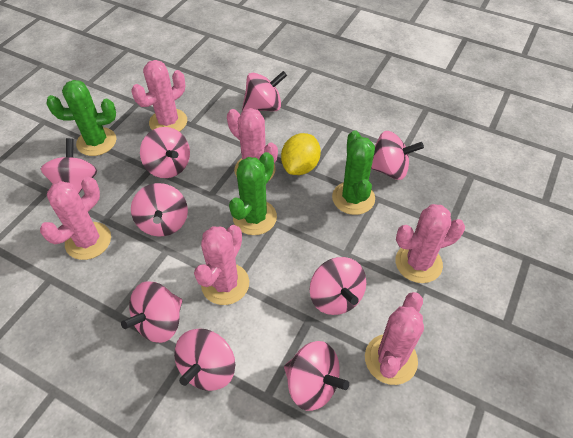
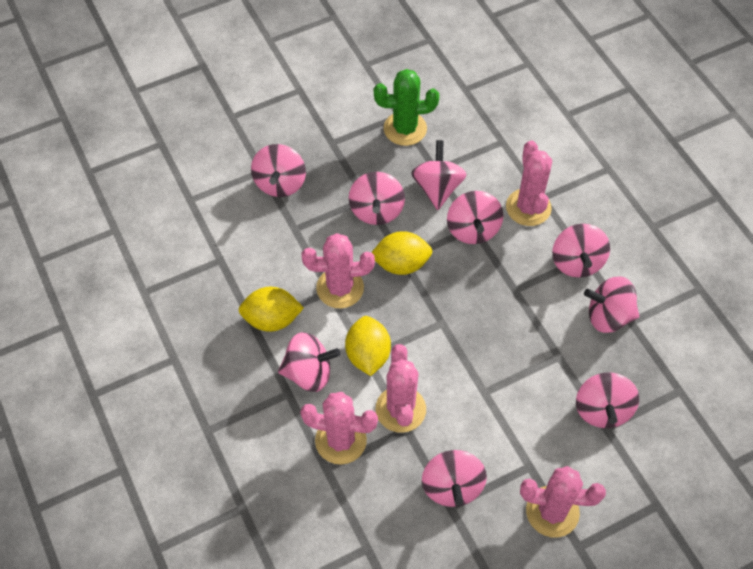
green cactus: [46,80,116,156] [229,152,277,235] [332,130,375,215] = 3 -> [374,69,439,146] = 1
pink cactus: [40,177,111,260] [132,60,187,132] [194,225,249,305] [227,108,278,179] [365,292,424,385] [395,204,465,283] = 6 -> [300,392,378,465] [302,233,375,308] [376,344,426,433] [506,141,552,226] [520,466,606,538] = 5
yellow lemon: [281,133,321,175] = 1 -> [239,287,304,332] [345,316,391,376] [371,231,432,275] = 3

